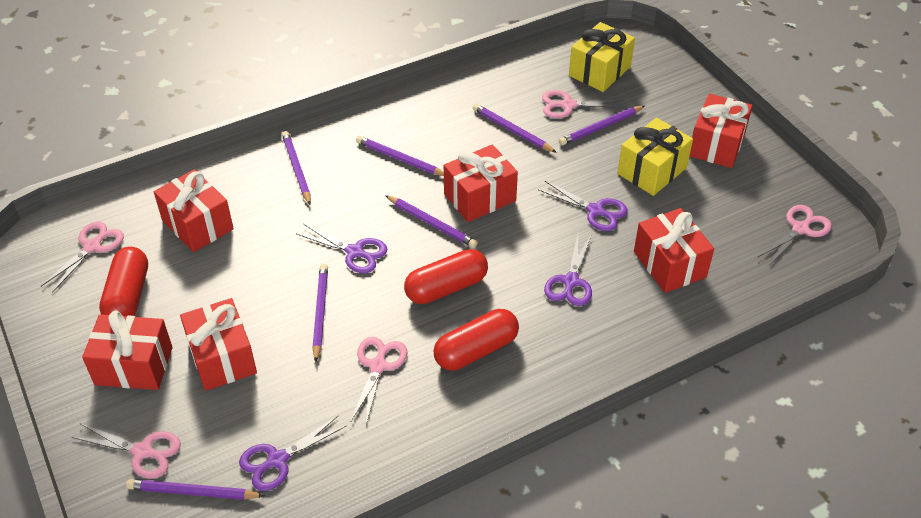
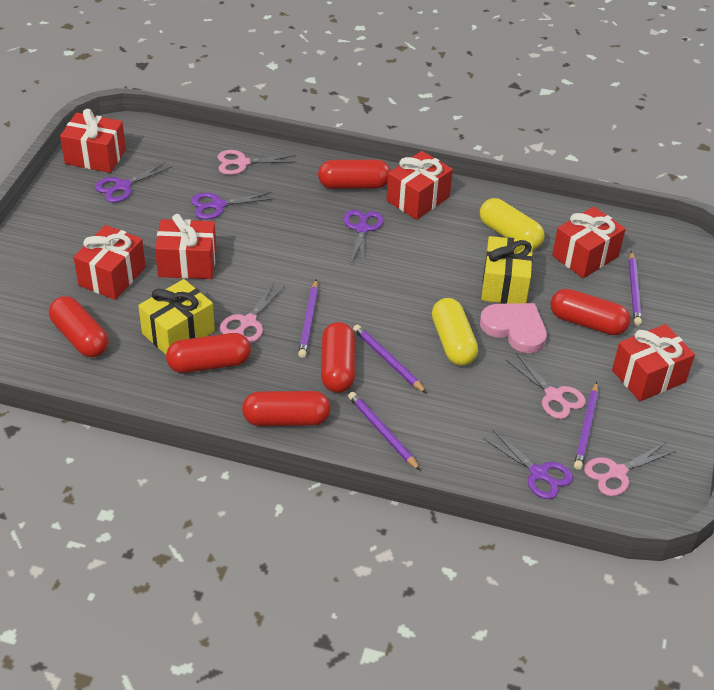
pink heart: none = 0 -> [480,303,547,353] = 1
pink scissors: [41,221,124,293] [72,423,181,479] [350,337,408,424] [542,90,627,118] [758,205,832,266] = 5 -> [217,150,297,175] [220,282,285,343] [506,353,586,419] [584,442,676,496] = 4
purple pencil: [126,479,264,500] [282,131,311,205] [312,264,328,363] [356,136,444,176] [385,195,478,248] [473,104,557,153] [559,106,644,145] = 7 -> [298,279,318,358] [348,392,421,471] [353,324,427,394] [574,382,598,470] [629,251,642,326] = 5
red capsule: [99,247,148,316] [404,249,488,304] [434,309,519,370] = 3 -> [49,296,109,358] [166,333,251,373] [242,391,331,426] [318,159,391,189] [321,322,355,393] [550,289,631,335] = 6
yellow capsule: none = 0 -> [432,298,478,366] [480,198,545,250] = 2

